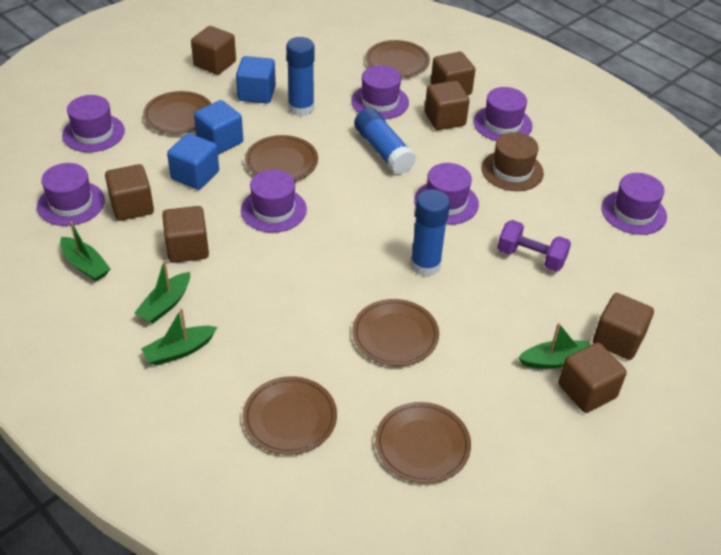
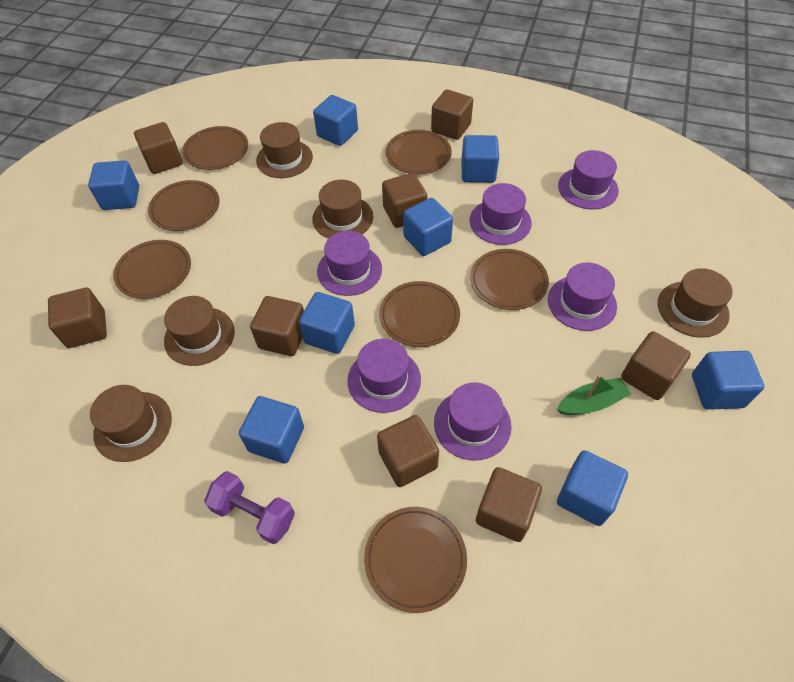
blue cube: [167,133,219,190] [194,100,243,154] [236,56,276,103] = 3 -> [88,160,139,210] [239,396,304,464] [299,292,355,354] [313,95,358,146] [403,198,453,256] [461,135,499,183] [557,450,628,526] [692,351,765,410] = 8
blue glue stick: [286,37,315,116] [354,108,416,175] [410,189,450,277] = 3 -> none = 0
brown cube: [105,164,154,221] [162,206,209,263] [191,26,236,75] [425,81,470,130] [431,52,475,95] [559,343,627,413] [593,293,654,360] = 7 -> [48,288,107,348] [134,122,183,174] [250,296,304,356] [377,415,439,487] [382,173,427,228] [431,89,473,140] [476,467,542,542] [621,331,691,400] = 8
brown hat: [481,132,544,191] = 1 -> [90,385,172,462] [164,296,235,366] [256,122,313,178] [312,180,373,238] [658,268,733,338] = 5
brown plate: [143,91,212,134] [243,376,337,455] [245,135,318,181] [352,299,439,366] [366,40,430,77] [375,402,471,484] = 6 -> [113,240,191,299] [148,180,220,231] [182,126,248,170] [364,507,467,613] [379,281,460,347] [385,130,452,174] [470,249,549,310] = 7
green boat: [60,221,110,281] [134,260,190,324] [141,308,217,366] [518,323,590,369] = 4 -> [557,375,631,415] = 1
purple hat: [37,163,105,226] [62,95,125,152] [241,169,307,233] [351,65,409,119] [414,163,479,225] [473,87,533,141] [601,173,667,235] = 7 -> [317,231,382,296] [347,339,421,413] [434,382,512,460] [470,183,532,245] [548,262,617,331] [558,150,619,210] = 6

